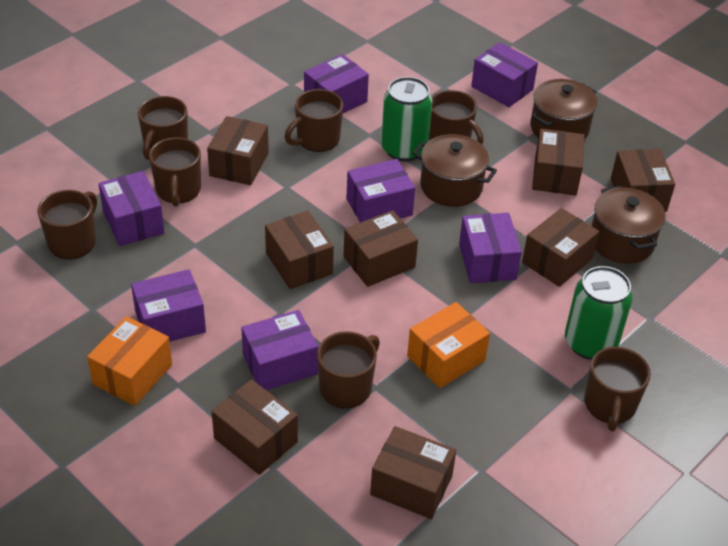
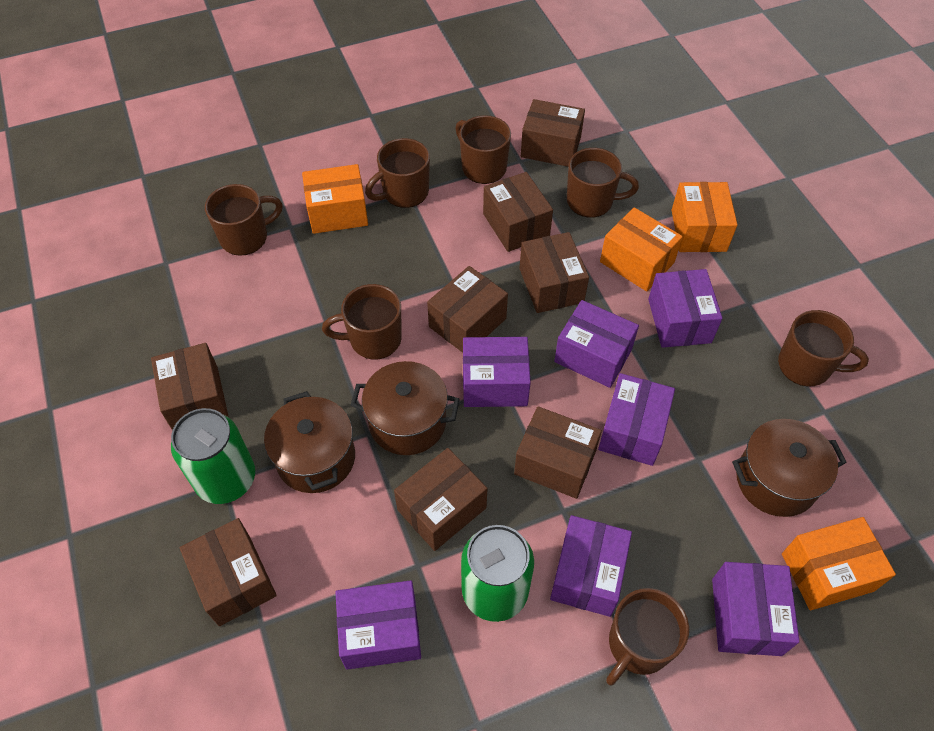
orange box: [87,316,172,406] [407,302,490,388] = 2 -> [302,164,368,234] [600,207,683,292] [672,182,738,252] [782,517,896,610] = 4

